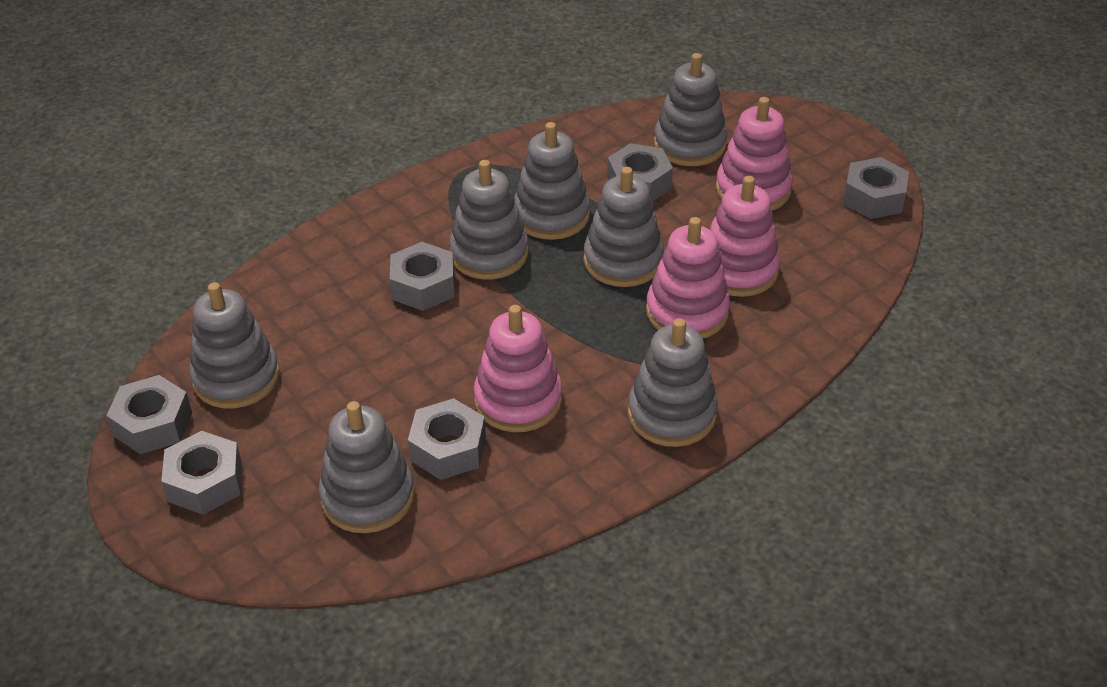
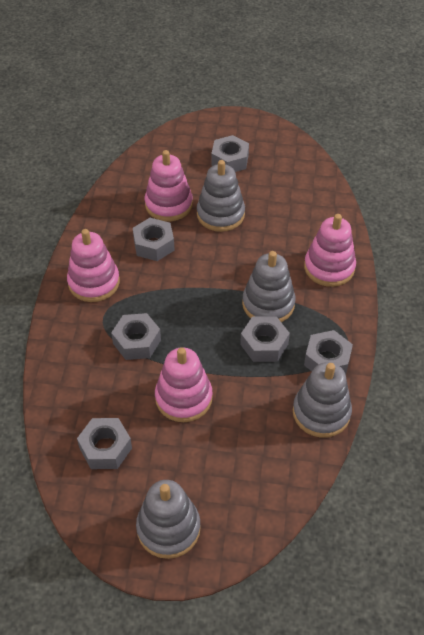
grey stacking toy: [189,282,280,409] [319,401,415,533] [449,160,529,280] [514,122,590,240] [584,167,664,287] [628,318,718,447] [654,53,727,166] = 7 -> [136,480,201,559] [197,160,245,232] [242,251,296,322] [293,362,352,438] = 4

